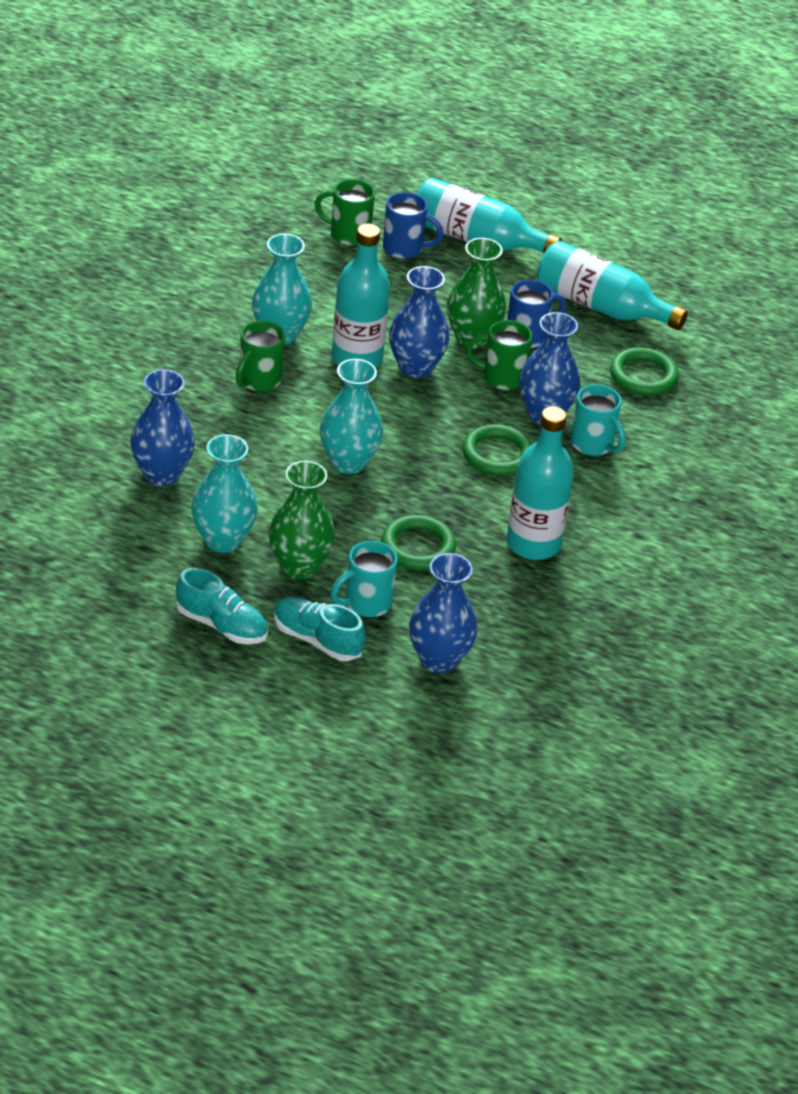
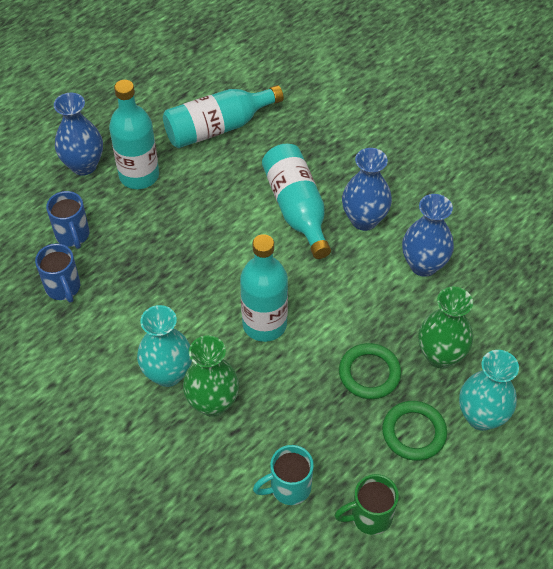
blue vase: [130,369,195,486] [389,266,450,378] [409,553,478,673] [519,312,580,424] = 4 -> [54,93,103,175] [342,148,392,231] [402,194,454,277] = 3
green mug: [235,321,285,392] [314,179,375,246] [466,320,532,390] = 3 -> [334,474,399,535] = 1
green ring: [381,515,456,570] [462,424,532,476] [610,347,679,396] = 3 -> [339,343,401,399] [382,401,447,461] = 2
turquoise mug: [331,541,397,617] [571,384,626,456] = 2 -> [253,445,314,505] = 1
turquoise shoe: [176,568,268,644] [274,597,365,661] = 2 -> none = 0
turquoise vase: [191,434,258,553] [252,234,312,345] [320,359,383,474] = 3 -> [137,305,192,387] [459,350,519,431] = 2

